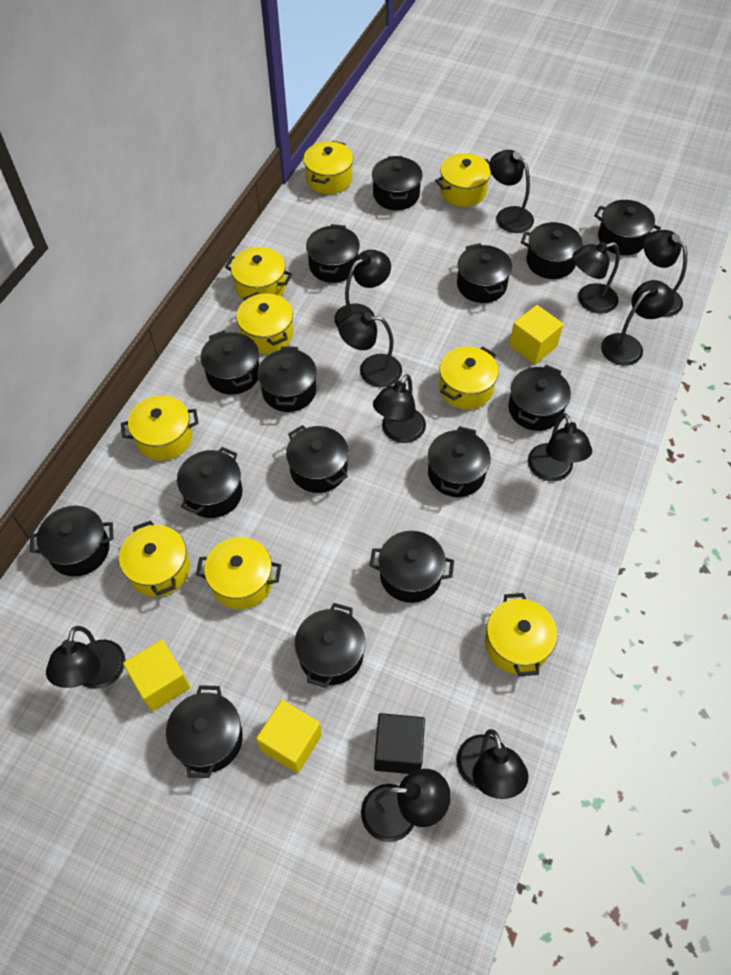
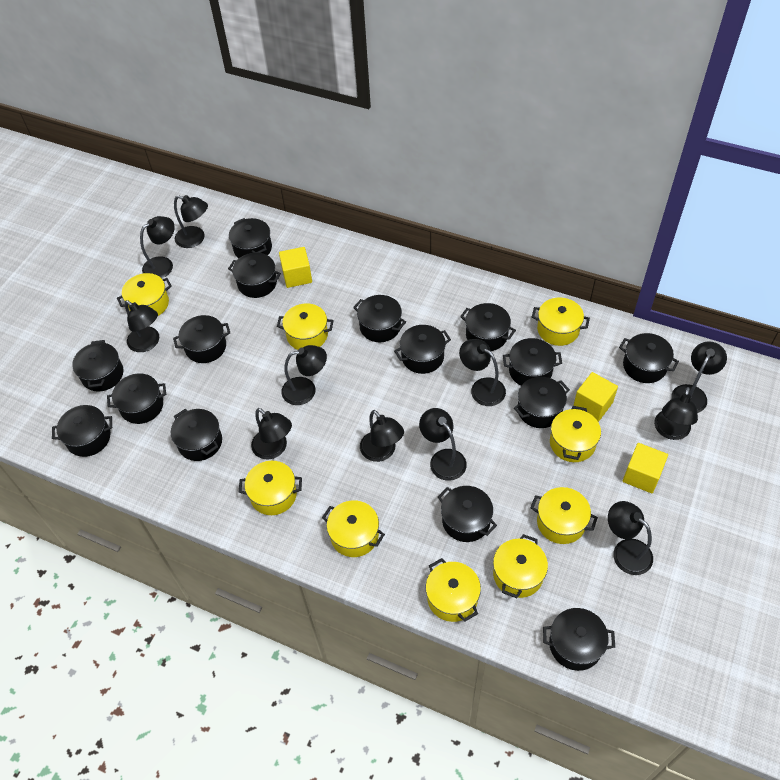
black cube: [374,713,425,774] = 1 -> none = 0

